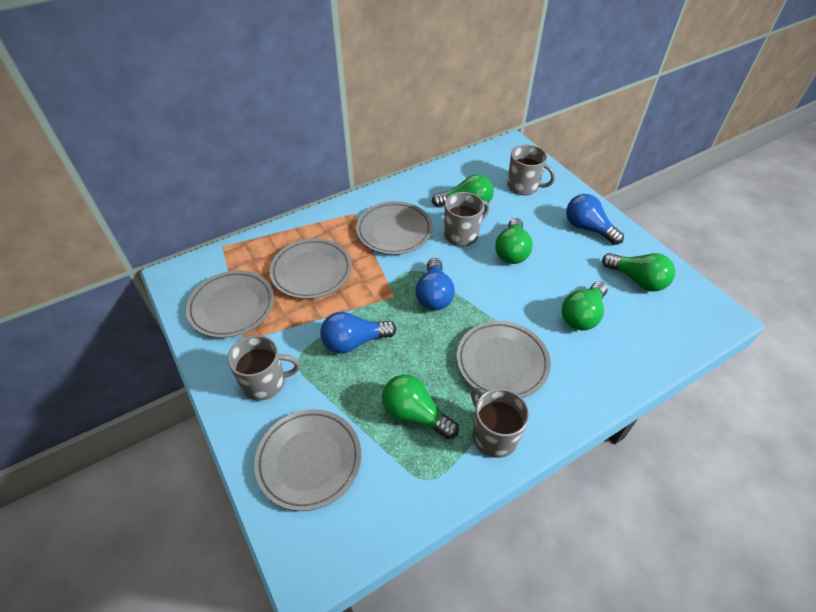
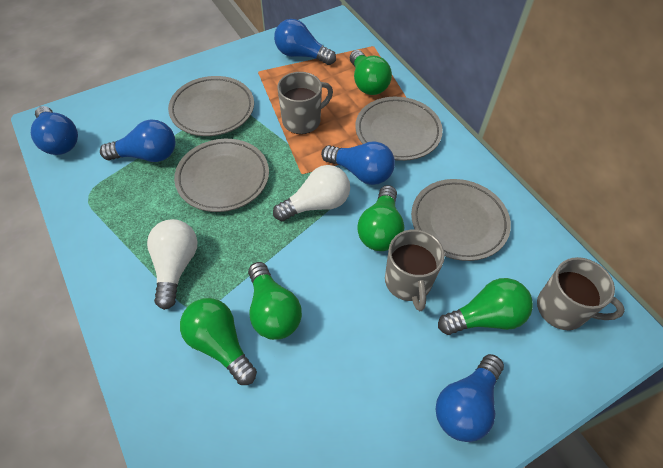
blue light bulb: [320,312,396,354] [415,258,455,311] [566,194,624,245] = 3 -> [31,106,78,155] [100,120,176,162] [274,19,336,65] [321,141,395,185] [436,354,504,442] = 5
grey mug: [227,335,300,401] [444,192,489,246] [471,388,530,458] [507,145,556,195] = 4 -> [277,72,333,134] [385,229,445,311] [537,257,625,330] = 3
grey plate: [186,270,274,338] [254,409,361,511] [270,238,352,299] [356,201,433,255] [457,321,551,398] = 5 -> [168,76,254,136] [174,139,269,212] [355,97,443,161] [411,179,511,261] = 4
white light bulb: none = 0 -> [147,219,198,310] [273,165,350,221] = 2

